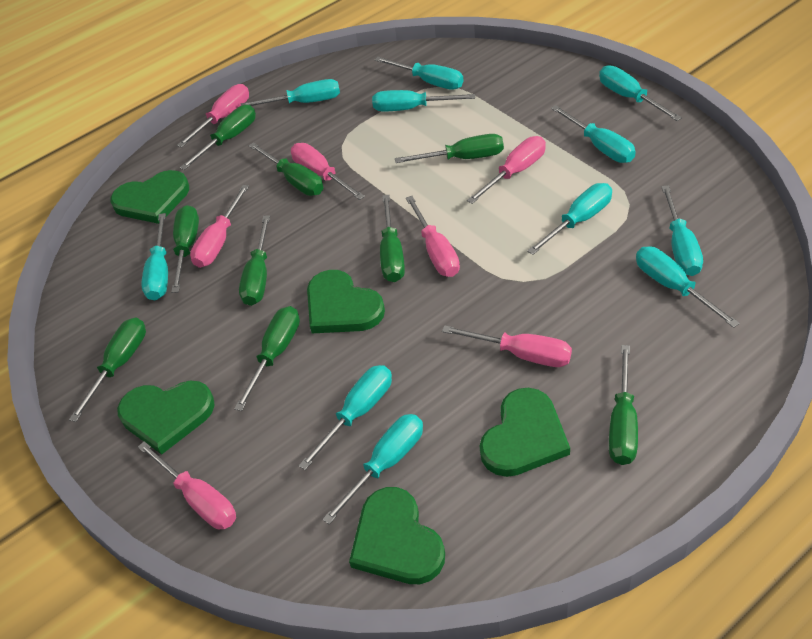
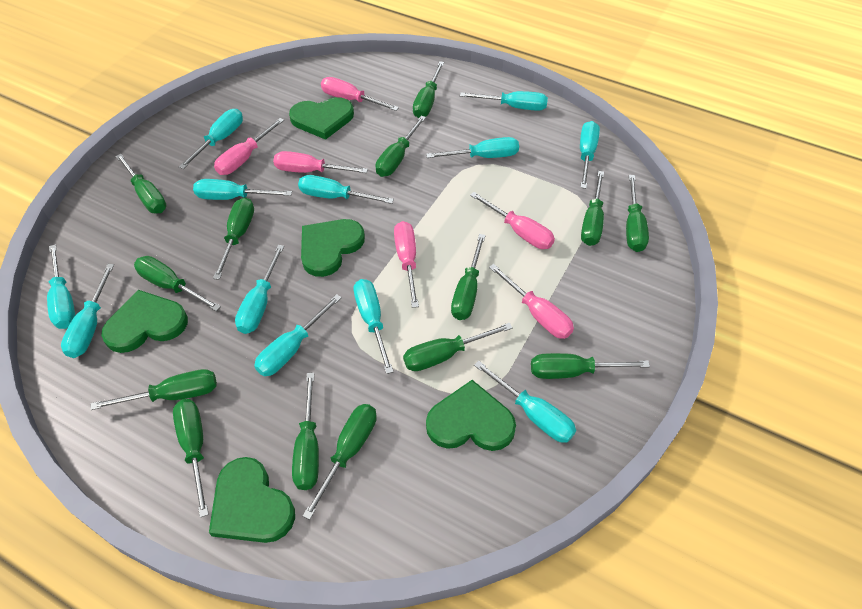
green screwdriver: [69,317,146,422] [171,205,199,293] [180,105,256,170] [234,306,300,411] [239,215,270,306] [249,142,324,196] [380,195,405,282] [395,134,504,163] [609,345,638,465] = 9 -> [91,369,217,410] [116,154,167,213] [134,256,221,311] [173,399,209,518] [213,197,254,280] [292,373,319,490] [303,404,377,520] [375,116,426,177] [403,323,512,371] [413,61,444,118] [451,234,486,320] [531,353,650,379] [581,171,604,246] [626,175,649,252] = 14
pink screwdriver: [138,441,236,529] [177,84,249,148] [190,185,249,268] [291,143,365,200] [406,196,460,277] [442,325,572,367] [467,136,546,204] = 7 -> [214,118,284,175] [273,151,368,173] [321,77,399,111] [394,221,419,308] [470,192,555,249] [489,264,574,339] = 6
turquoise screwdriver: [141,213,168,300] [241,79,340,106] [299,365,392,470] [322,414,423,525] [372,90,475,111] [375,57,464,90] [527,183,612,255] [551,105,636,163] [599,65,682,121] [636,246,740,328] [661,185,703,276] = 11 -> [47,244,75,329] [61,264,114,358] [179,109,243,169] [193,179,292,200] [235,245,284,334] [254,294,342,376] [298,175,394,204] [354,279,393,374] [426,137,519,158] [460,91,548,111] [474,360,576,443] [580,121,600,189] = 12

